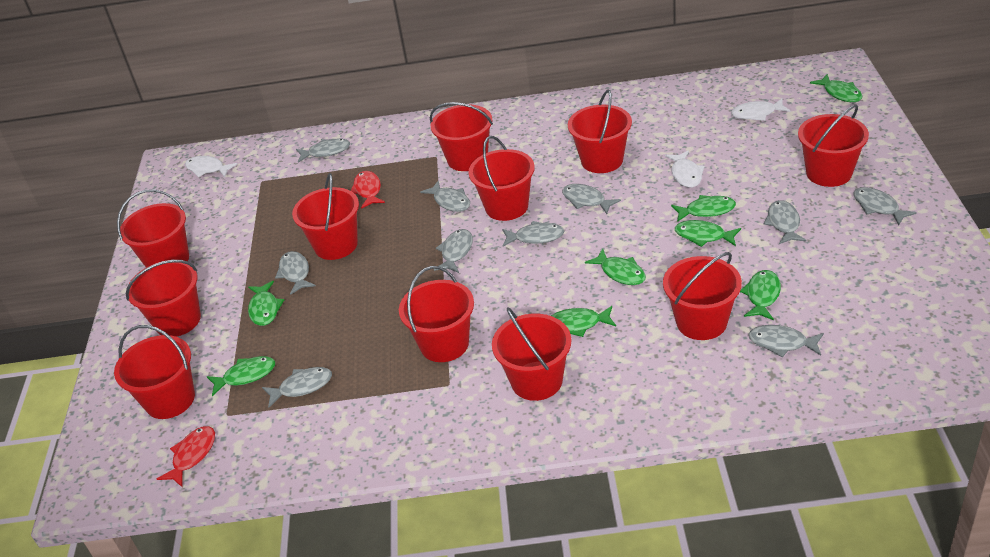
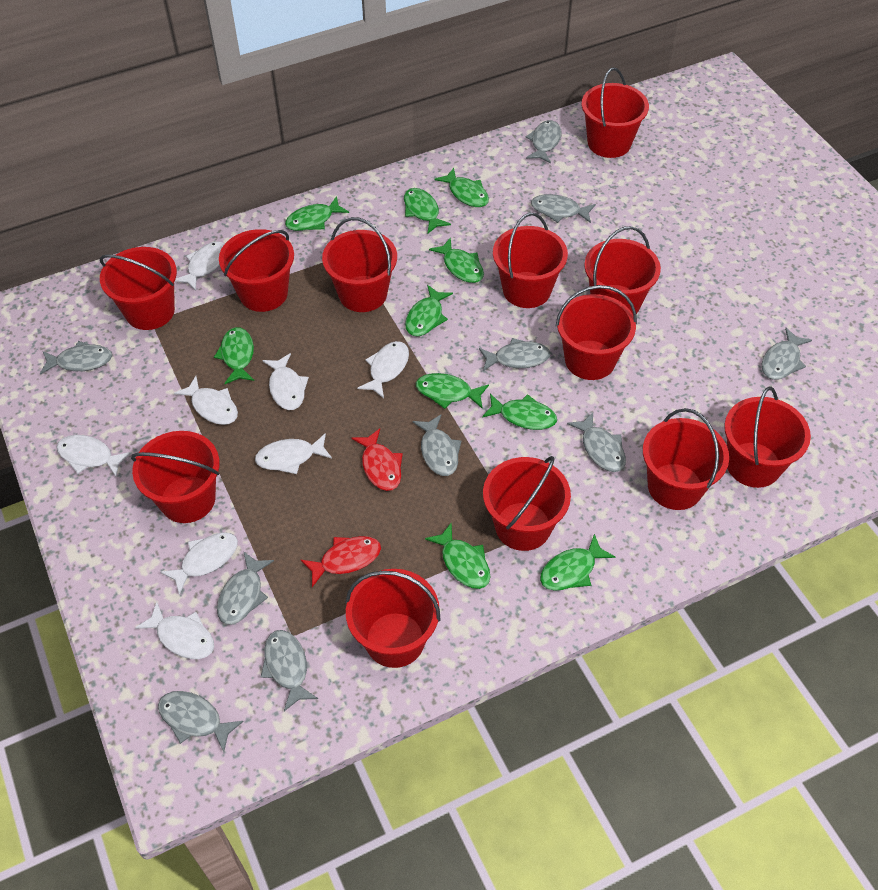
green fish: [207,356,275,396] [248,281,284,326] [551,306,616,337] [585,249,646,285] [671,195,736,222] [675,220,741,247] [740,270,781,320] [810,74,862,102] = 8 -> [214,327,254,384] [285,196,349,231] [404,188,451,233] [405,285,453,336] [416,373,489,409] [425,522,490,589] [429,237,484,283] [434,168,489,207] [482,394,557,430] [540,534,615,591] = 10
red bucket: [114,325,195,419] [117,189,189,267] [126,260,201,337] [292,173,359,260] [399,266,474,362] [430,102,493,171] [468,136,535,221] [492,307,571,401] [568,90,632,173] [663,252,742,340] [798,104,869,187] = 11 -> [100,247,177,330] [131,431,220,523] [219,229,294,312] [322,217,397,312] [345,569,440,668] [483,456,571,551] [493,213,568,308] [556,285,637,380] [582,67,649,158] [584,226,661,314] [643,408,729,510] [724,386,811,488] = 12
white fish: [185,156,237,177] [665,150,705,188] [731,98,791,121] = 3 -> [57,435,132,476] [135,602,214,659] [161,532,238,595] [174,376,238,425] [175,241,224,291] [255,433,332,474] [262,353,309,410] [357,341,409,398] = 8

